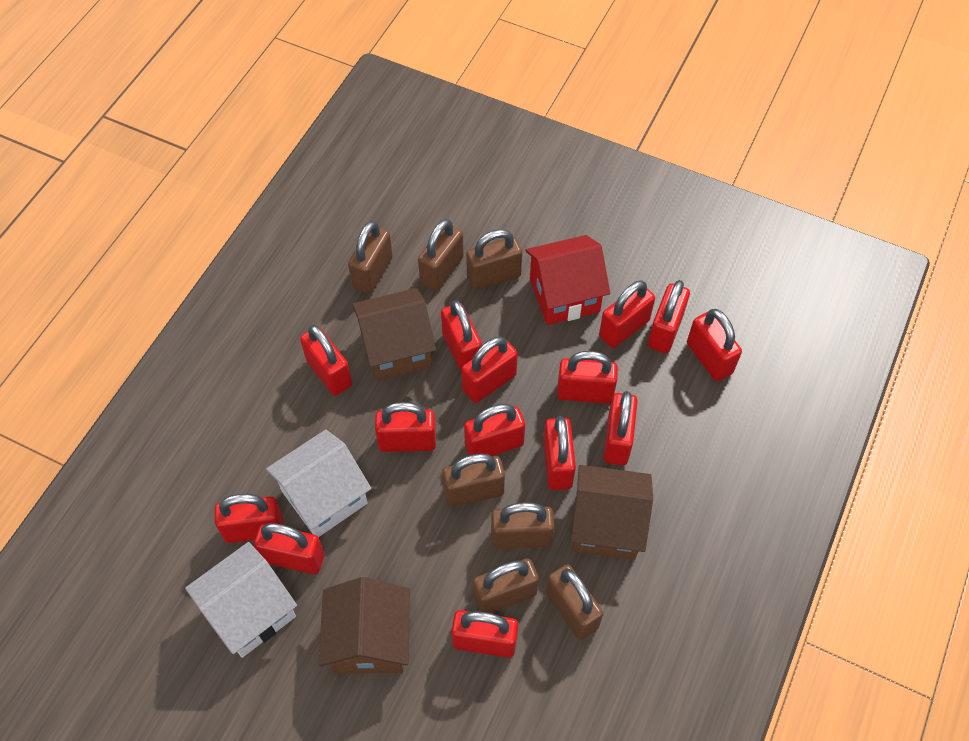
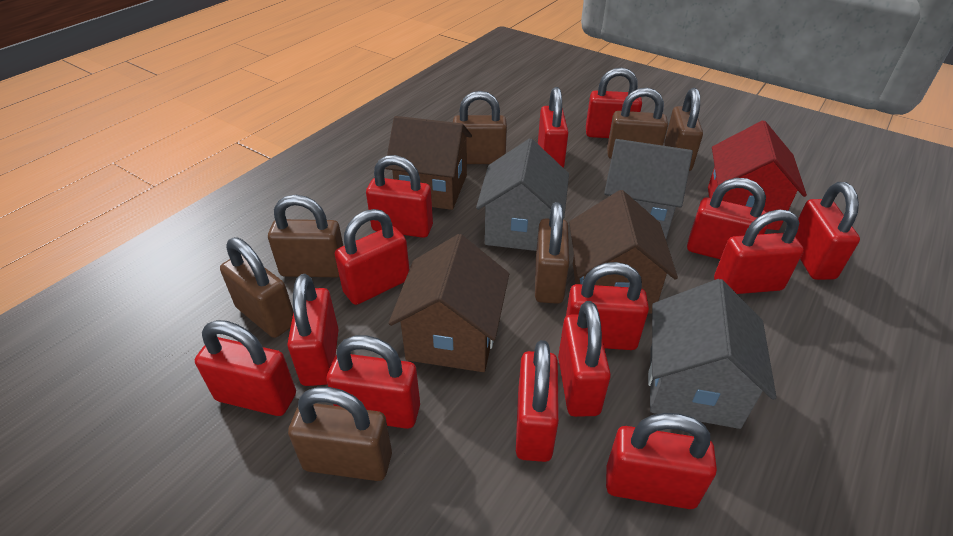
grey house: none = 0 -> [476,138,569,251] [604,139,693,239] [648,279,777,429] = 3
white house: [185,542,297,658] [266,430,371,537] = 2 -> none = 0

